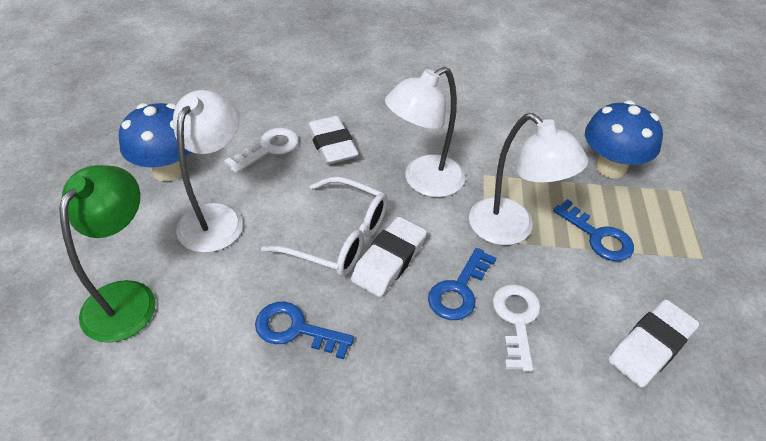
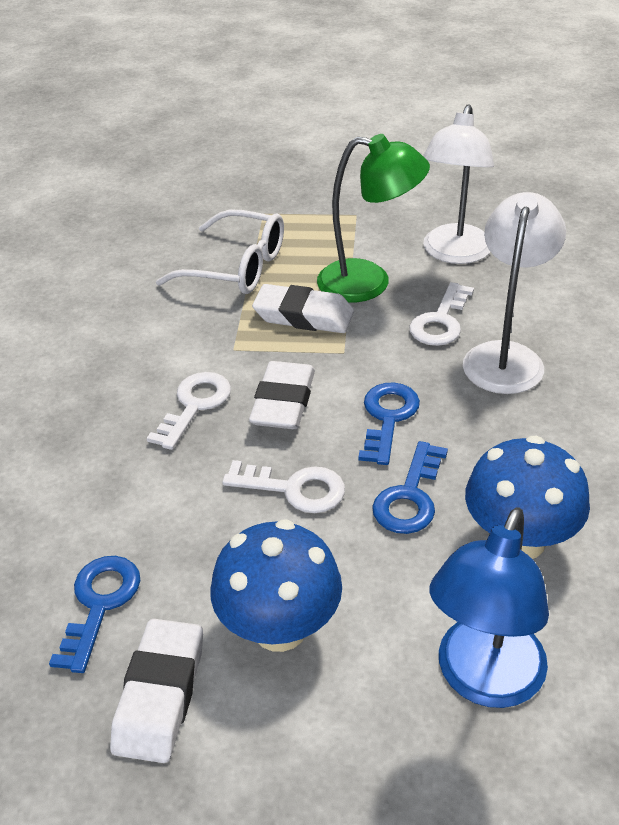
blue lamp: none = 0 -> [429,508,549,708] = 1
white key: [224,128,299,173] [492,284,541,372] = 2 -> [147,372,231,450] [222,460,345,513] [409,282,474,346] = 3
white lamp: [173,90,243,253] [385,67,465,197] [469,113,588,245] = 3 -> [423,104,494,264] [463,192,566,394] = 2

